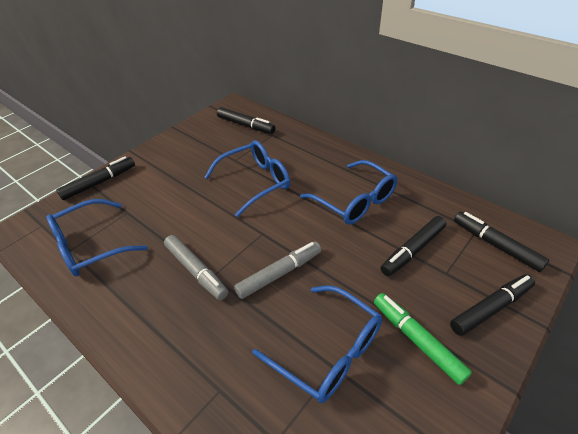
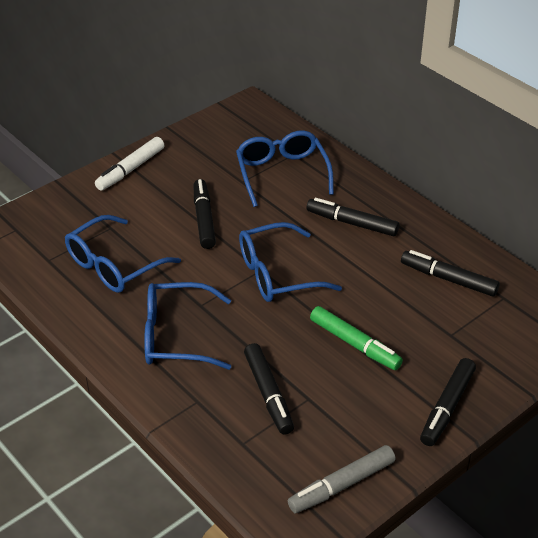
grey marker: [164,235,228,300] [234,242,321,299] = 2 -> [288,445,396,513] = 1
white marker: none = 0 -> [95,137,164,191] = 1

